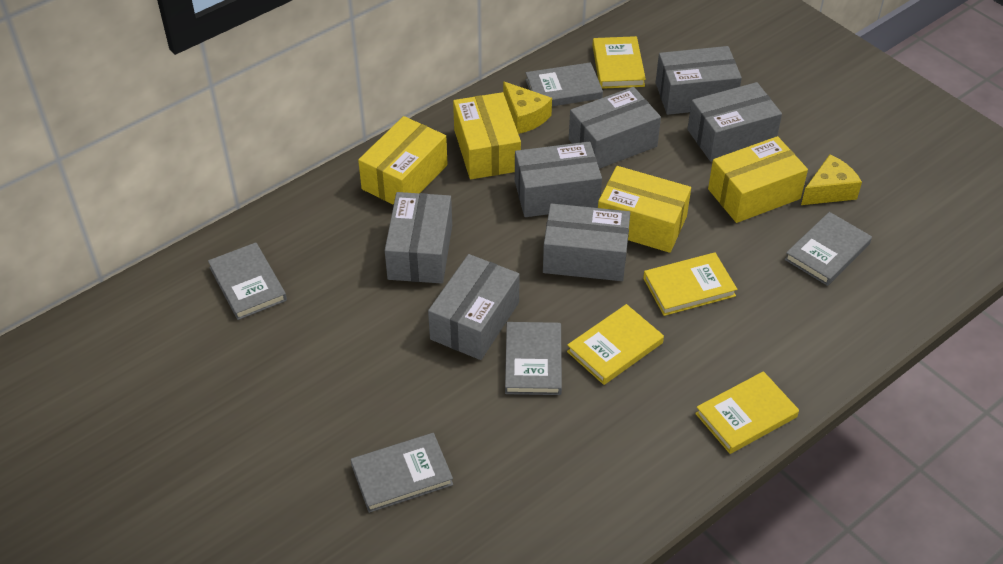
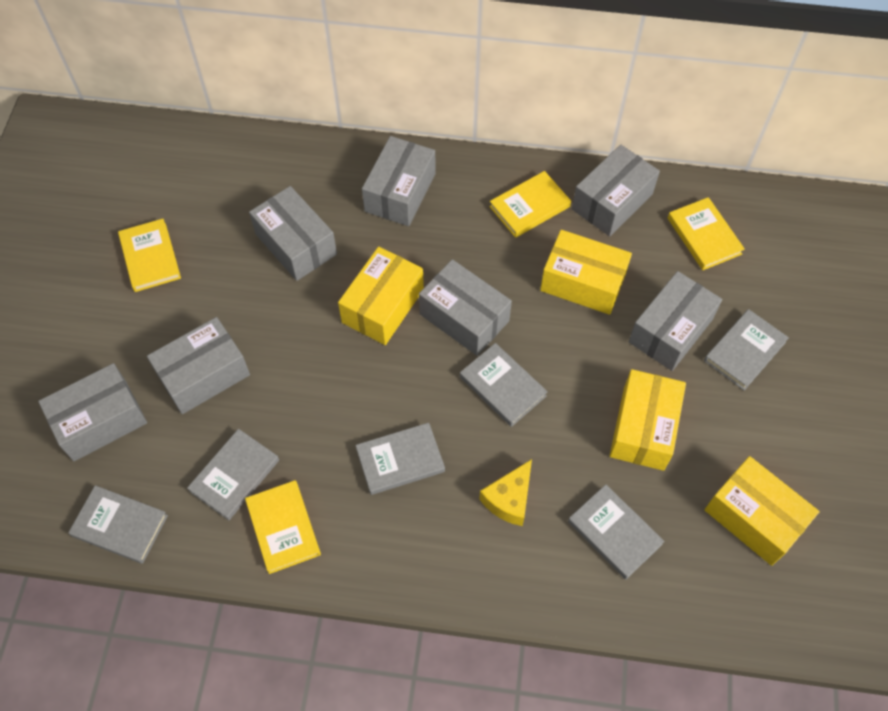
grey book: [208,242,287,320] [351,433,453,513] [505,322,562,395] [525,62,603,106] [785,212,872,286] = 5 -> [68,485,168,564] [187,429,279,520] [355,423,445,495] [460,343,548,427] [568,485,664,580] [704,309,789,390] = 6
yellow cheese: [503,81,552,134] [801,154,862,205] = 2 -> [479,459,532,526] = 1

